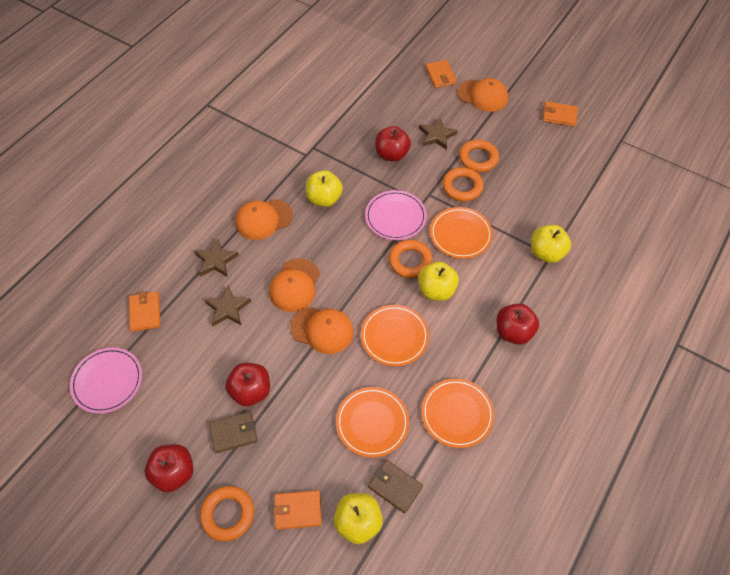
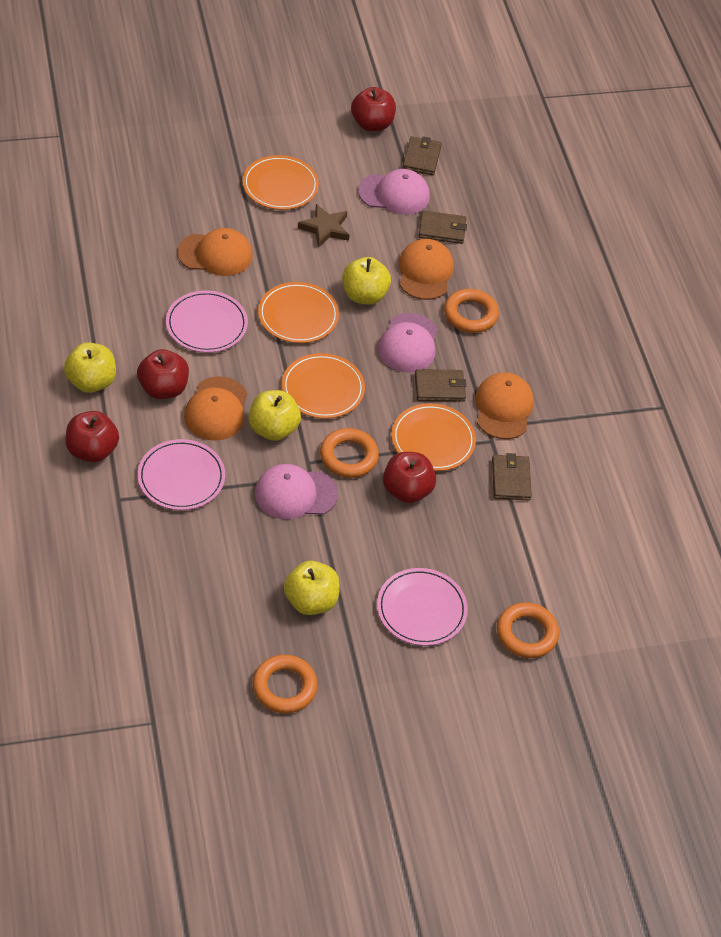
brown star: [194,239,239,276] [205,285,251,326] [419,117,458,150] = 3 -> [298,204,349,248] = 1
brown wallet: [209,411,258,453] [368,460,423,513] = 2 -> [403,136,442,175] [415,369,466,401] [419,210,467,244] [492,453,532,501] = 4
orange wallet: [129,291,160,332] [273,490,322,530] [426,60,457,88] [543,101,578,126] = 4 -> none = 0
pink cap: none = 0 -> [255,464,338,520] [358,169,430,215] [378,313,438,373] = 3
pink plate: [70,347,142,414] [365,190,427,240] = 2 -> [137,439,225,510] [166,290,248,353] [377,568,468,646] = 3

